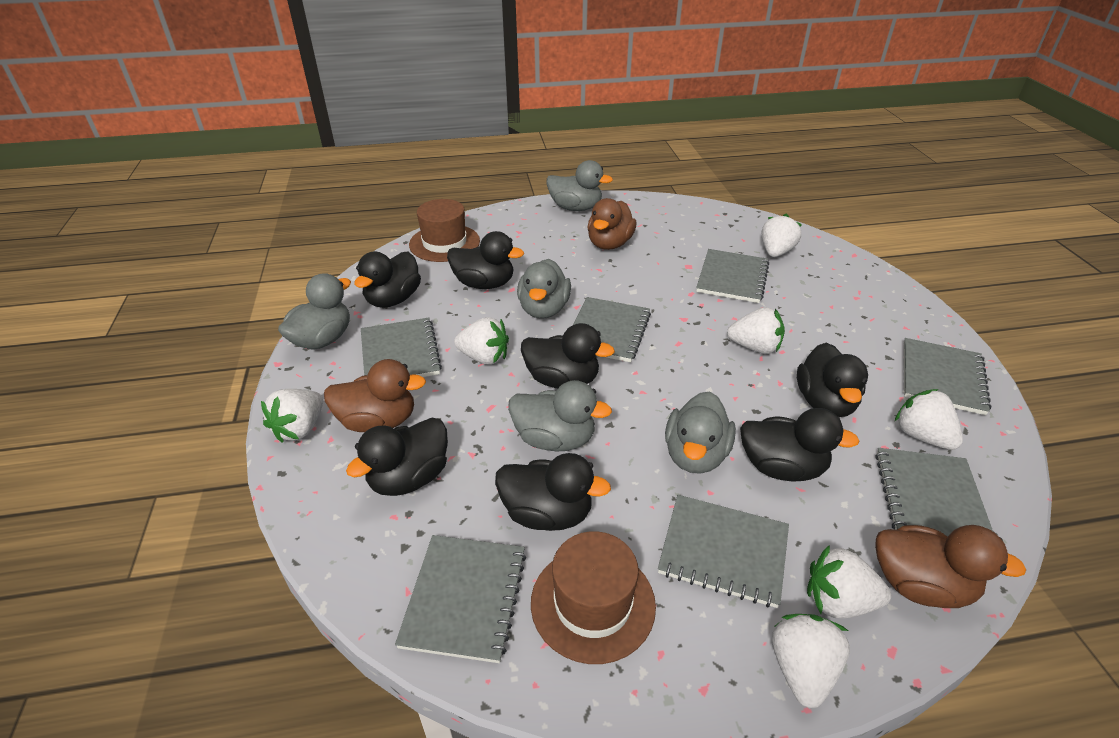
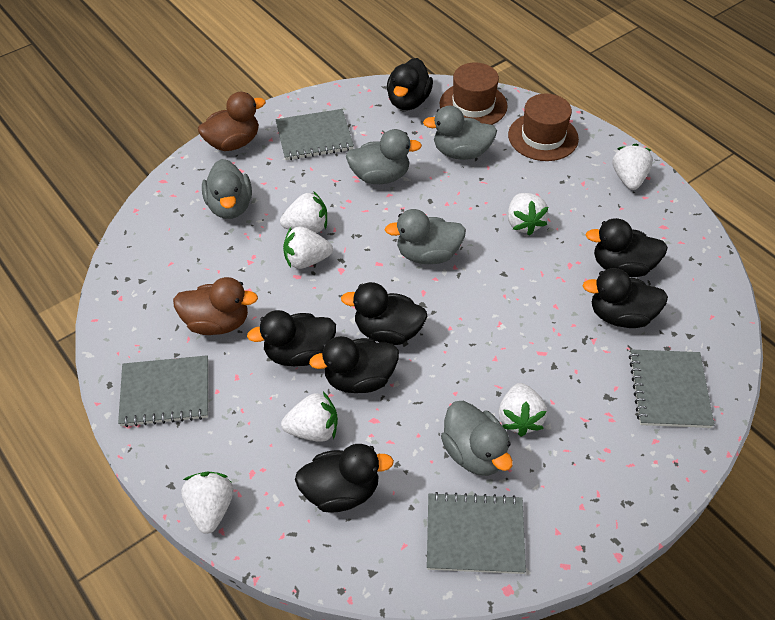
brown duck: [324,359,426,432] [587,198,637,250] [875,525,1026,608] = 3 -> [173,277,258,335] [198,92,266,151] = 2
grey notebook: [361,318,442,377] [395,535,526,663] [573,297,651,362] [658,495,789,608] [696,249,769,303] [876,448,993,537] [904,338,991,415] = 7 -> [118,355,208,427] [275,109,354,160] [427,492,526,574] [629,349,714,428] = 4

